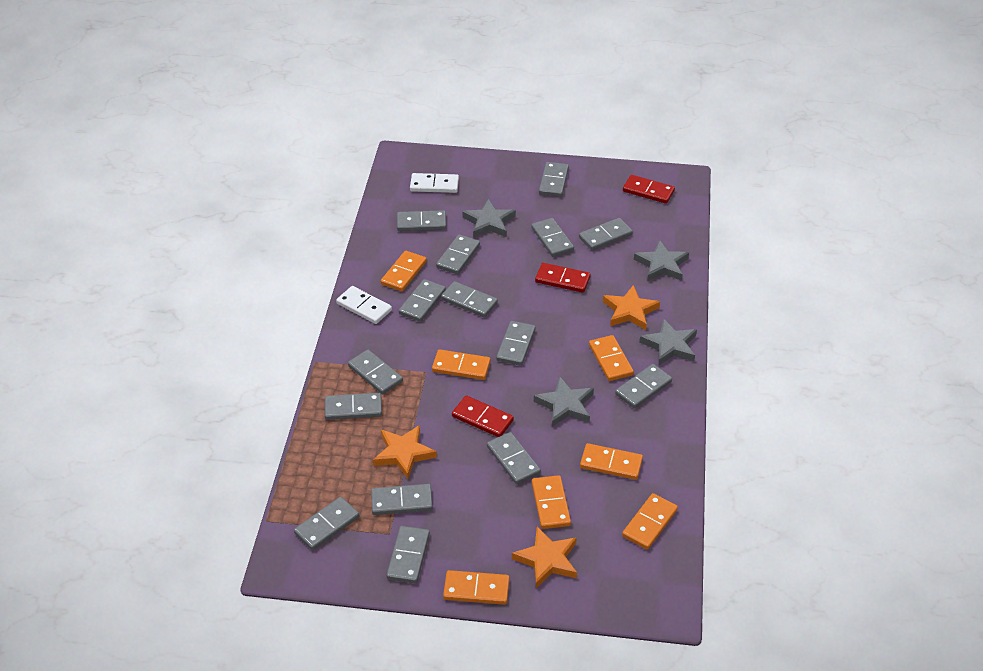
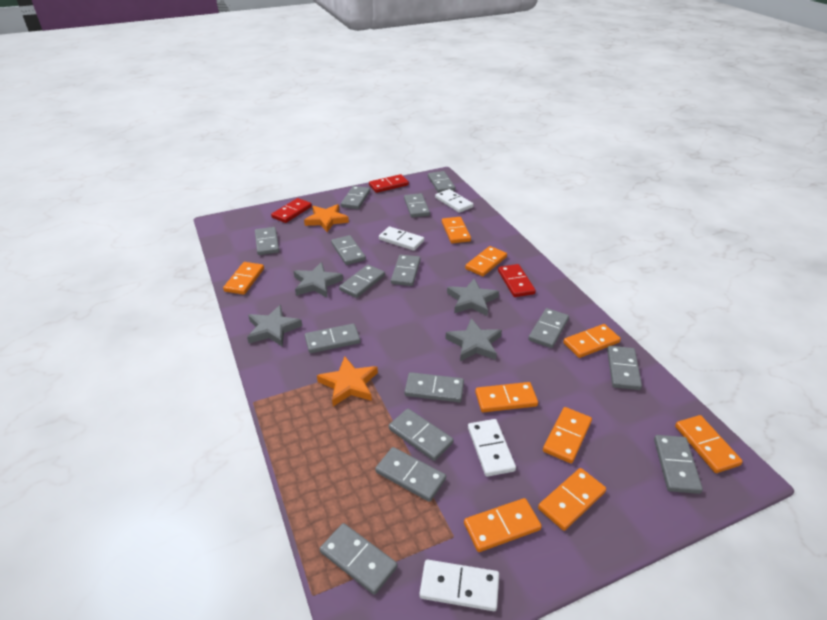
orange domino: [381,251,427,291] [432,349,491,380] [443,570,510,605] [532,475,571,529] [580,443,643,480] [589,335,634,381] [622,493,678,550] = 7 -> [223,262,264,295] [442,217,471,243] [464,498,542,552] [465,246,507,276] [475,382,538,412] [538,468,606,531] [543,407,592,464] [563,324,621,358] [675,415,743,473] = 9
orange star: [373,425,437,479] [512,526,577,588] [603,285,660,330] = 3 -> [304,204,349,232] [317,357,378,406] = 2
white domino: [336,286,392,324] [410,173,459,193] = 2 -> [379,227,424,251] [419,559,499,611] [435,189,474,213] [468,419,516,477] = 4

